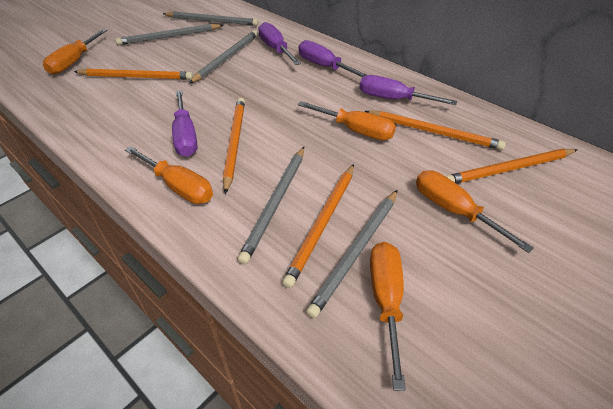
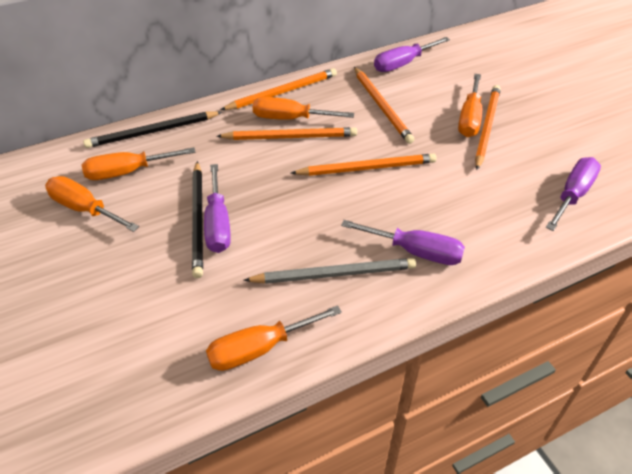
black pencil: none = 0 -> [83,111,222,148] [192,161,203,278] = 2
grey pencil: [115,24,224,45] [163,11,258,26] [189,30,258,84] [238,147,304,264] [306,190,398,318] = 5 -> [244,258,416,284] = 1

